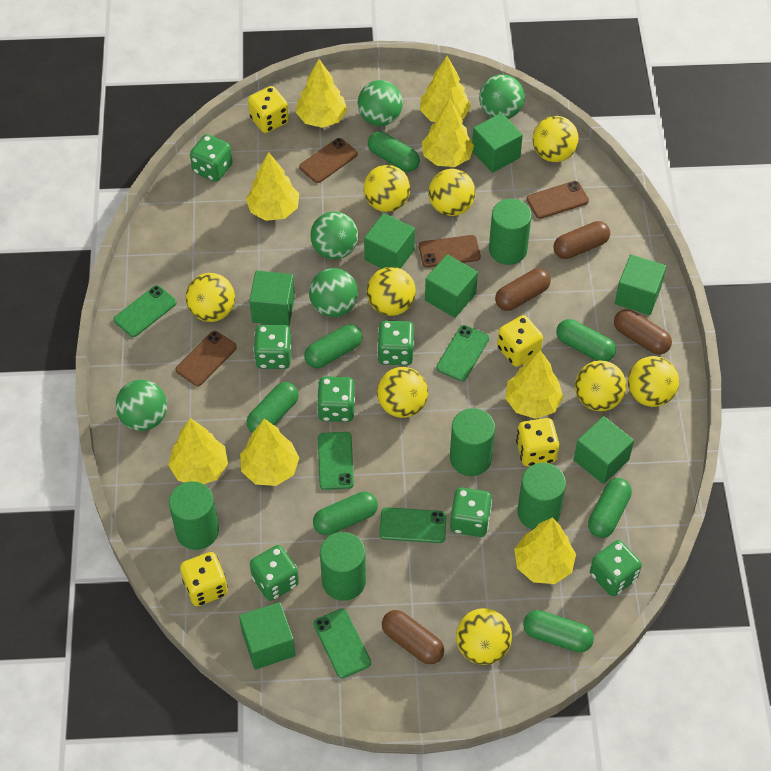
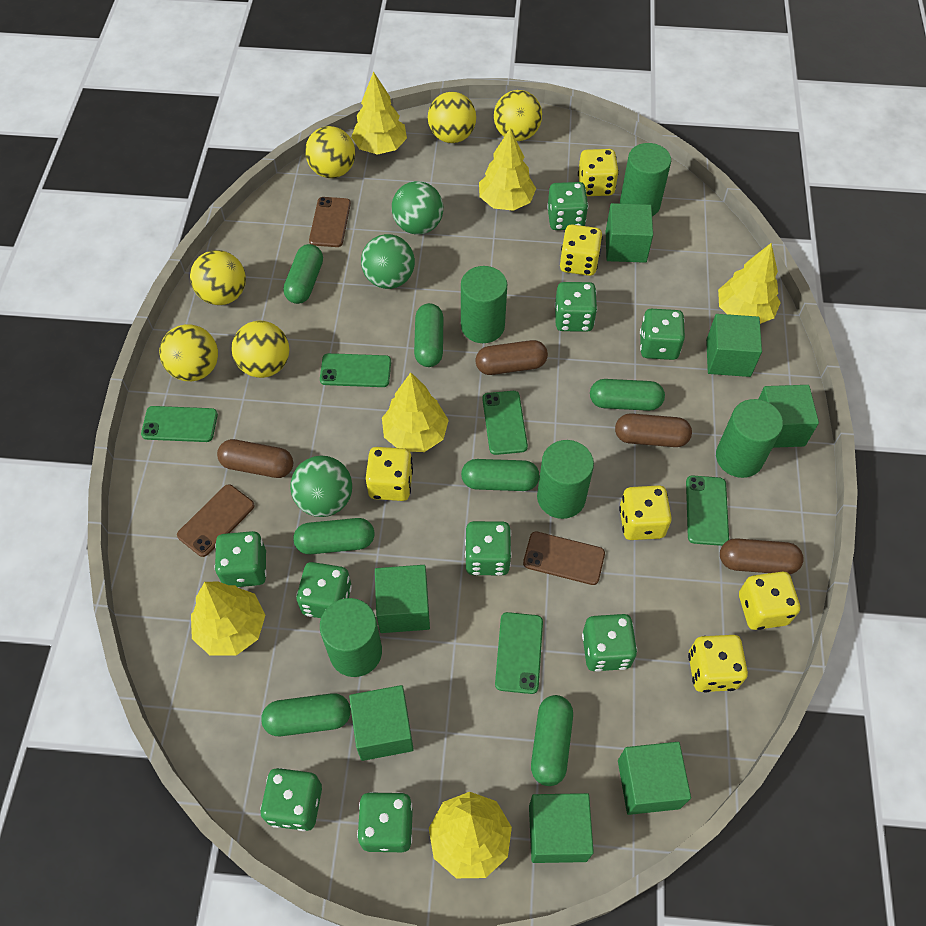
brown phone: [175,331,237,386] [299,138,358,183] [419,235,481,267] [527,181,589,219] = 4 -> [177,484,255,557] [309,197,351,247] [523,531,605,585] = 3
green ball: [115,380,167,431] [309,268,358,317] [310,211,358,260] [358,80,403,126] [479,74,524,119] = 5 -> [290,456,352,517] [361,234,415,289] [392,181,443,235] = 3
green dice: [190,134,232,182] [250,545,299,601] [254,325,292,369] [317,377,355,422] [377,321,414,365] [450,487,492,537] [590,540,642,596] = 7 -> [215,531,267,587] [260,768,322,831] [296,562,352,618] [357,792,413,852] [465,521,512,575] [547,182,588,230] [554,282,597,332] [582,614,637,672] [640,309,685,360] = 9
yellow ball: [186,273,235,322] [364,165,410,212] [367,267,416,316] [377,367,428,418] [429,169,476,216] [456,608,512,665] [532,116,579,162] [575,360,626,411] [628,356,679,407] = 9 -> [159,324,218,381] [190,250,246,305] [231,321,289,378] [305,126,355,178] [428,92,476,143] [494,90,542,141] = 6
yellow dice: [180,552,228,606] [248,86,289,133] [497,315,543,367] [516,418,559,466] = 4 -> [366,447,413,501] [560,224,603,276] [578,149,619,196] [619,485,672,540] [688,635,748,692] [739,572,800,630] = 6
yellow tree: [168,418,228,484] [240,419,299,486] [246,152,299,221] [296,59,347,128] [420,56,471,122] [422,99,474,167] [505,350,563,419] [514,517,576,584] = 8 -> [191,582,265,656] [351,71,407,155] [382,372,449,452] [429,792,512,878] [479,129,536,211] [718,243,781,324] = 6

